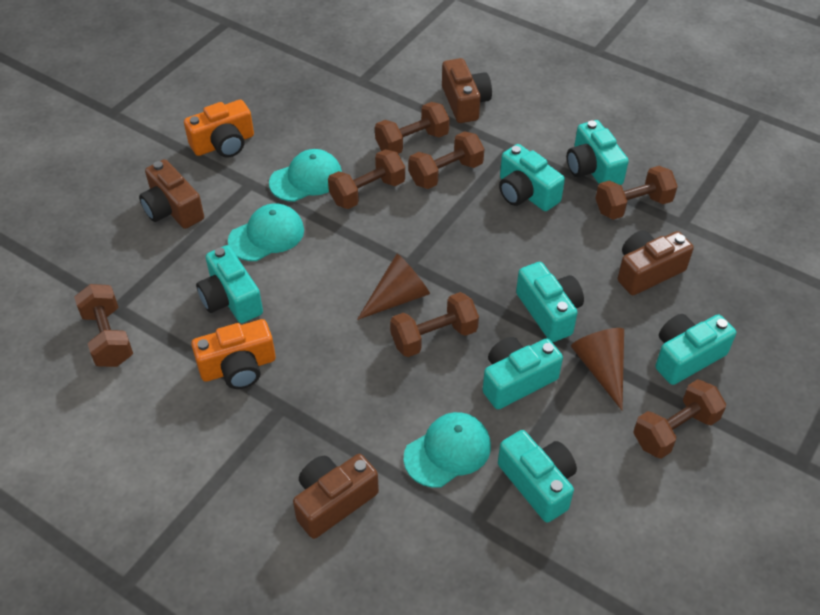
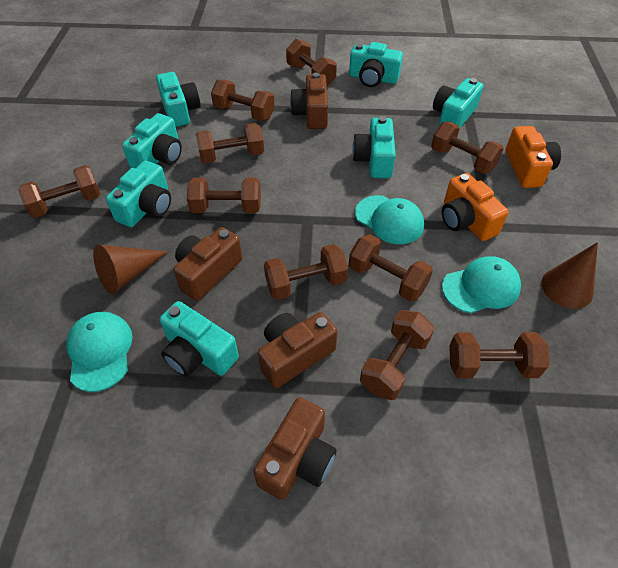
brown dumbbell: [74,284,133,367] [328,149,405,209] [375,102,450,154] [390,292,479,357] [409,131,484,189] [595,166,678,220] [633,379,726,459] = 7 -> [18,165,100,218] [187,178,261,213] [196,123,264,164] [211,79,275,121] [264,244,348,300] [286,39,337,86] [349,234,433,302] [360,310,434,400] [431,122,504,174] [449,332,550,379] = 10

